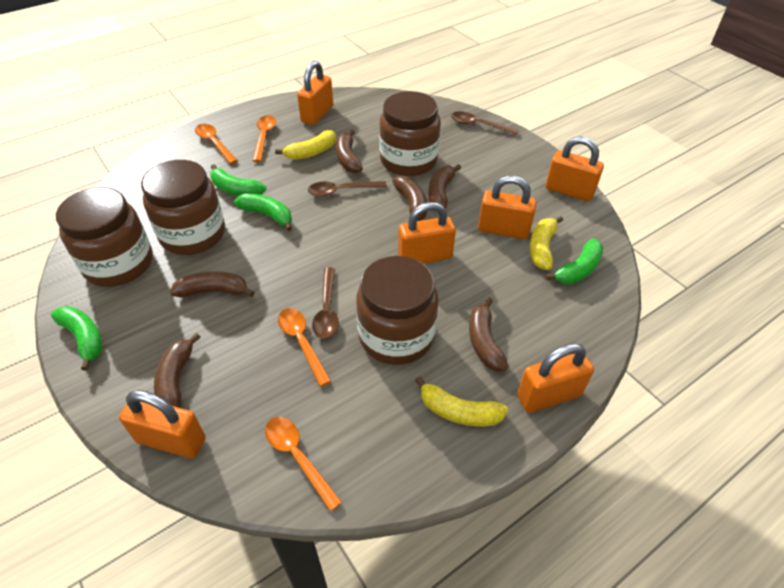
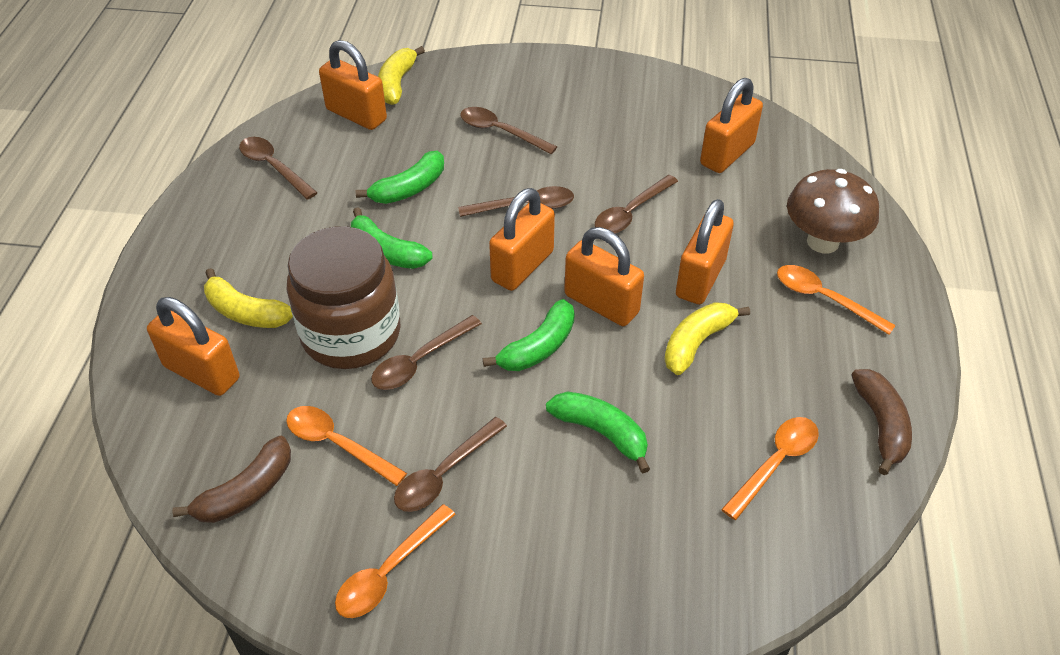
brown banana: [154,333,200,408] [170,271,255,297] [336,129,363,173] [392,176,427,221] [428,164,461,209] [469,297,509,371] = 6 -> [172,436,291,523] [851,369,912,475] = 2
brown jar: [56,187,153,287] [141,160,225,255] [356,256,439,365] [379,91,441,176] = 4 -> [287,226,400,369] = 1
brown mushroom: none = 0 -> [787,169,879,253] = 1
brown spoon: [308,181,387,197] [312,267,339,339] [451,111,519,135] = 3 -> [239,137,318,200] [371,315,482,390] [394,417,507,512] [458,186,574,217] [460,107,557,154] [595,175,678,234] = 6

